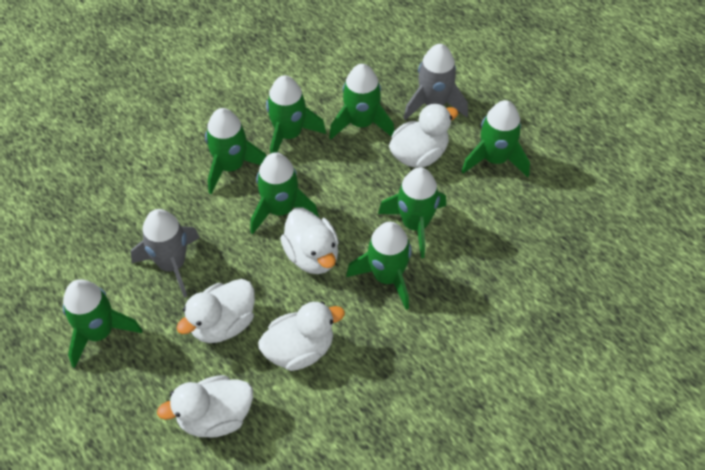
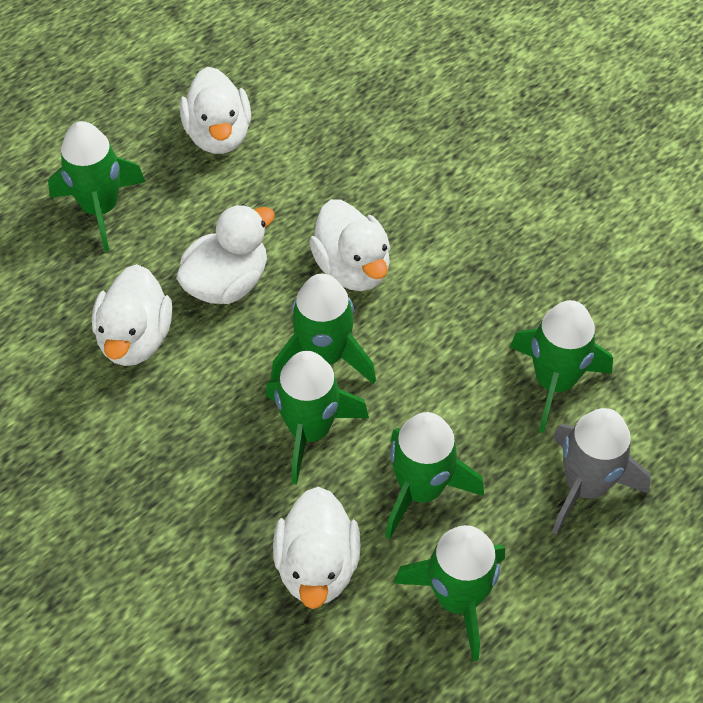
green rocket: [63,279,142,368] [205,108,266,194] [250,152,319,234] [266,75,326,154] [329,64,394,139] [346,222,412,310] [378,168,446,258] [461,100,530,177] = 8 -> [48,121,145,252] [266,351,369,485] [271,274,376,384] [385,412,484,539] [394,525,505,661] [510,300,613,433] = 6
grey rocket: [131,209,200,298] [404,44,468,120] = 2 -> [552,408,651,535] = 1

